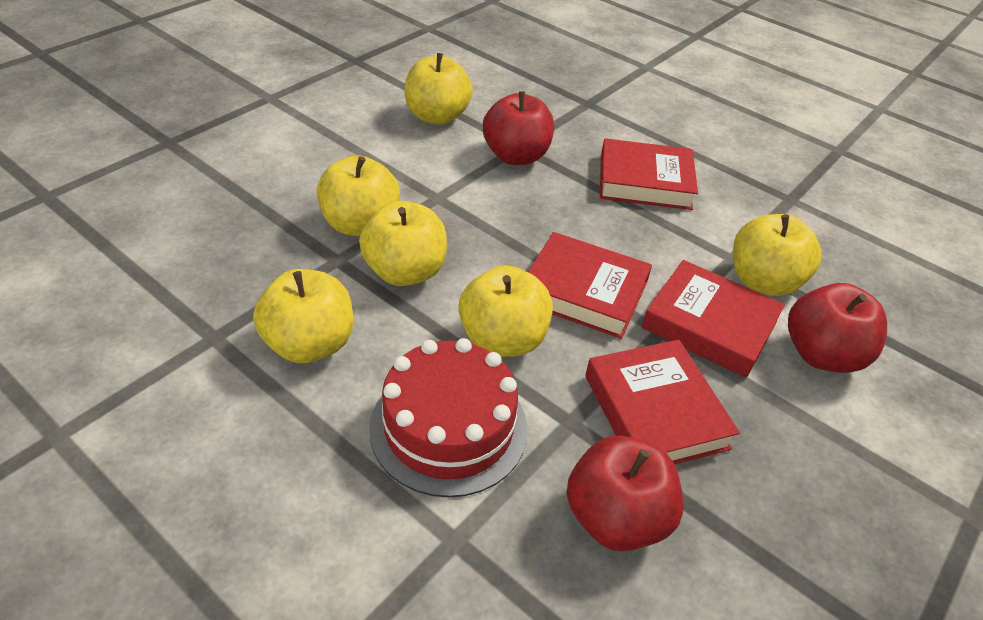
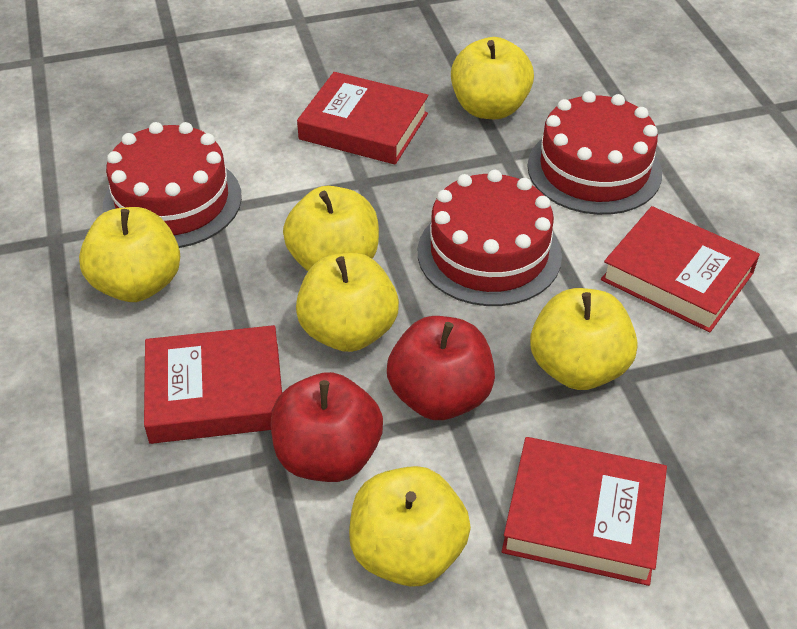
red apple: [483,91,554,165] [566,435,684,551] [788,283,887,373] = 3 -> [271,372,383,482] [387,316,495,420] = 2
red cake: [369,338,528,498] = 1 -> [103,122,242,248] [418,170,562,306] [528,91,662,215] = 3

